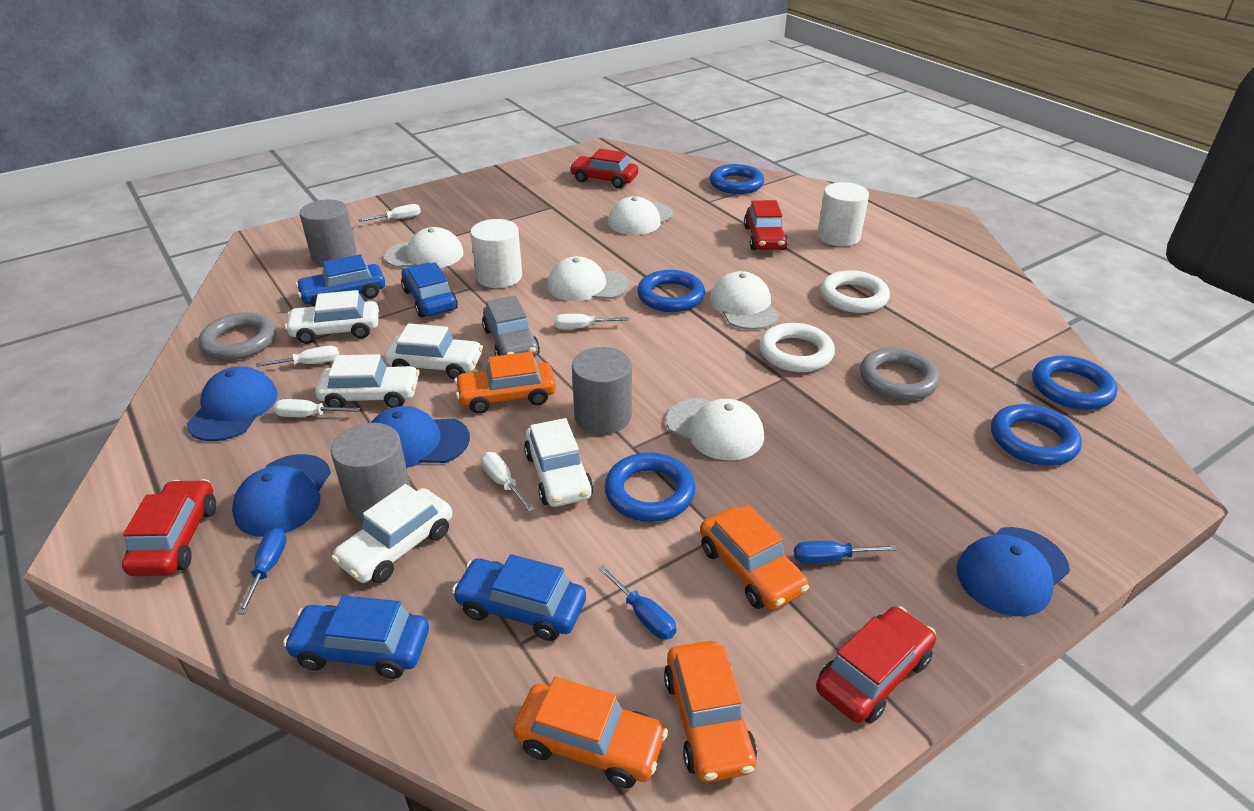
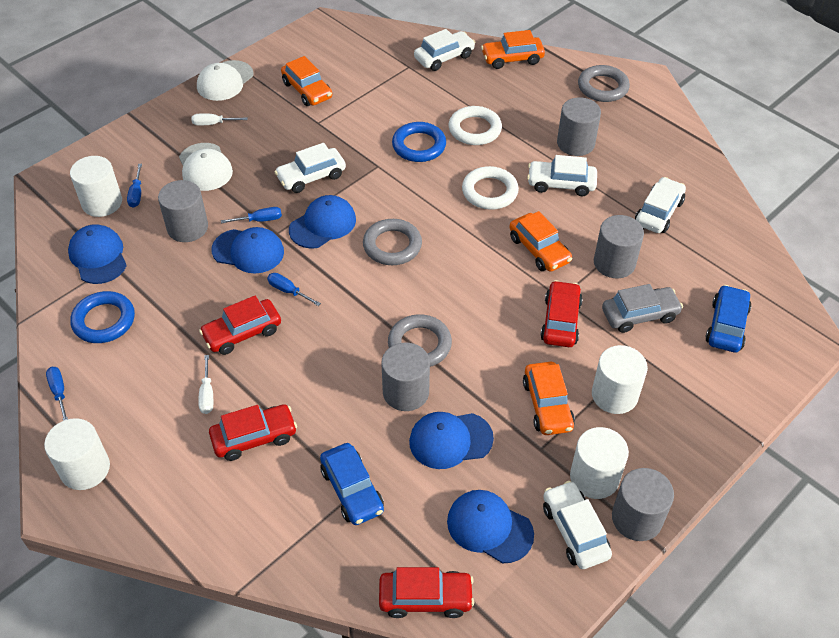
blue cap: [187,367,278,441] [232,454,331,537] [371,406,470,468] [957,527,1070,616] = 4 -> [68,224,127,284] [211,227,284,273] [289,195,356,249] [409,412,494,469] [447,490,534,563] = 5
blue car: [283,596,429,679] [296,254,385,307] [401,262,458,318] [452,554,586,641] = 4 -> [320,443,384,525] [705,285,752,353] = 2
blue ring: [604,452,695,522] [637,270,705,312] [710,164,764,194] [991,404,1082,466] [1032,356,1118,410] = 5 -> [70,291,135,343] [392,122,446,162] = 2
blue screwdriver: [237,528,287,614] [598,566,677,640] [794,541,897,564] = 3 -> [46,367,68,421] [127,164,142,208] [221,207,282,224] [267,273,321,306] = 4
grey cylinder: [300,199,357,266] [331,423,411,520] [572,347,632,434] = 3 -> [158,180,208,242] [381,343,430,411] [557,97,601,156] [594,215,644,278] [612,468,674,541] = 5
grey ring: [198,312,276,361] [860,347,940,401] = 2 -> [363,219,422,265] [388,314,452,367] [578,65,630,102] = 3
white cap: [385,227,464,268] [547,256,629,301] [608,196,674,235] [666,398,764,460] [710,271,779,330] = 5 -> [179,143,233,191] [197,60,253,101] = 2
white cylinder: [470,219,522,288] [817,182,869,246] = 2 -> [44,418,110,490] [70,156,122,217] [570,427,629,499] [592,345,648,414] = 4
white screwdriver: [256,346,339,367] [273,399,360,417] [359,204,421,222] [481,452,534,512] [554,314,629,329] = 5 -> [191,113,248,125] [198,355,213,414] = 2

